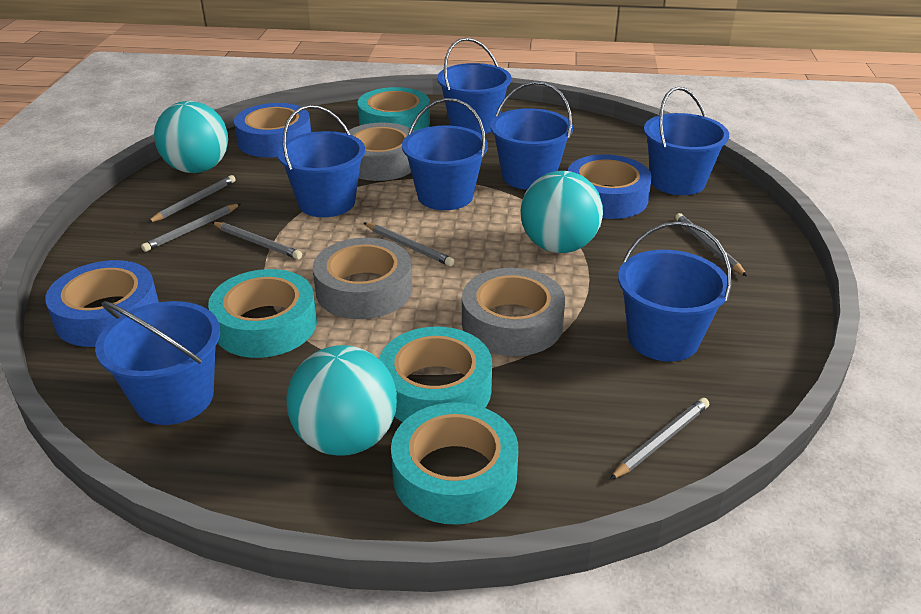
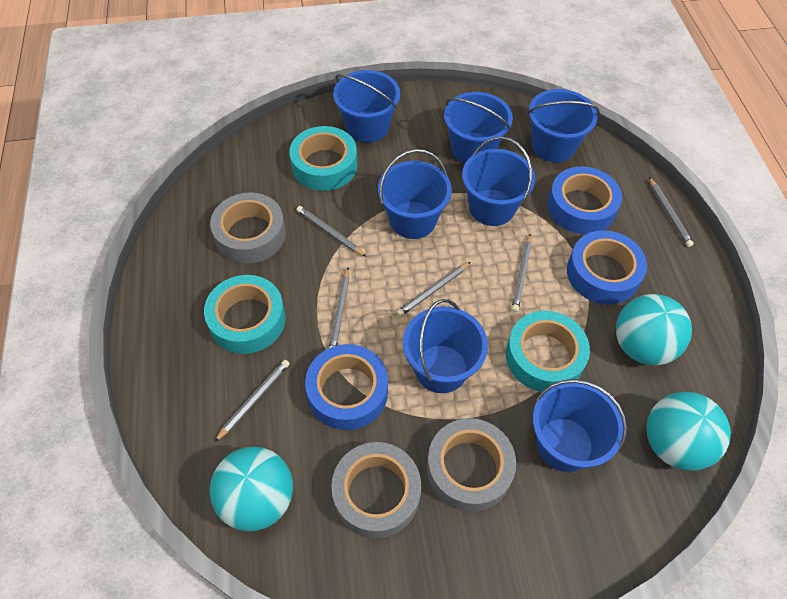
turquoise tape: [208,269,317,358] [358,87,430,131] [379,327,492,422] [391,402,518,524] = 4 -> [204,275,286,354] [289,126,357,191] [506,311,590,392] = 3

